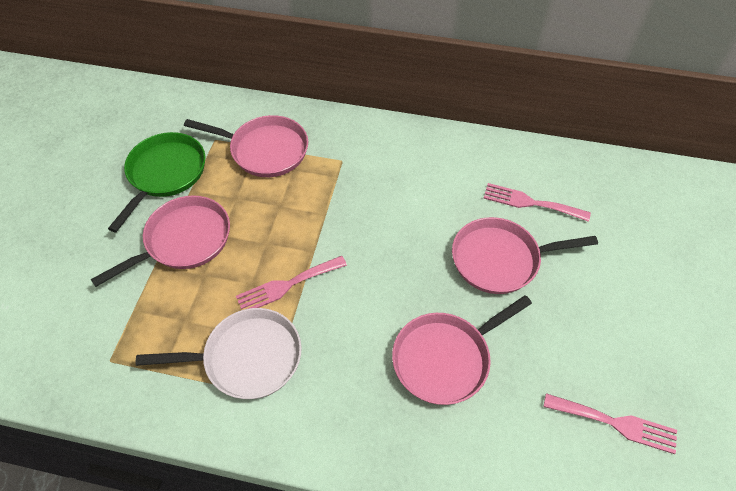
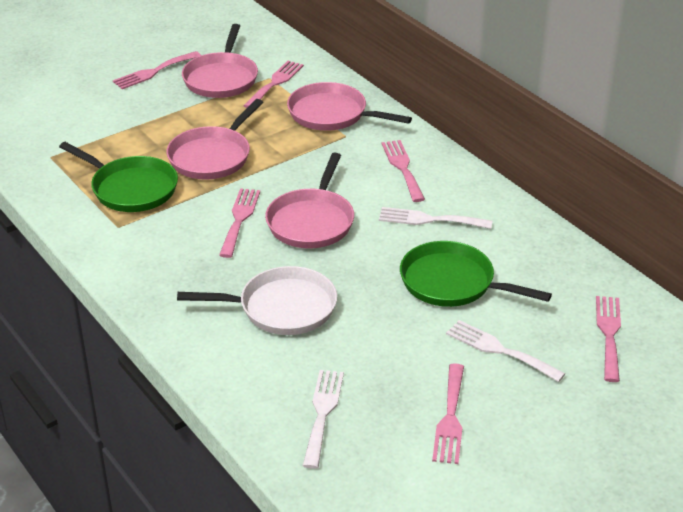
green pan: [108,132,205,232] = 1 -> [59,142,178,212] [400,241,552,307] = 2
pink fork: [236,256,347,309] [483,183,591,222] [543,393,677,454] = 3 -> [113,51,201,89] [219,188,260,258] [244,61,304,108] [381,140,425,202] [432,363,464,464] [596,296,621,382] = 6
white fork: none = 0 -> [303,370,344,469] [379,207,492,229] [446,320,566,382] = 3

